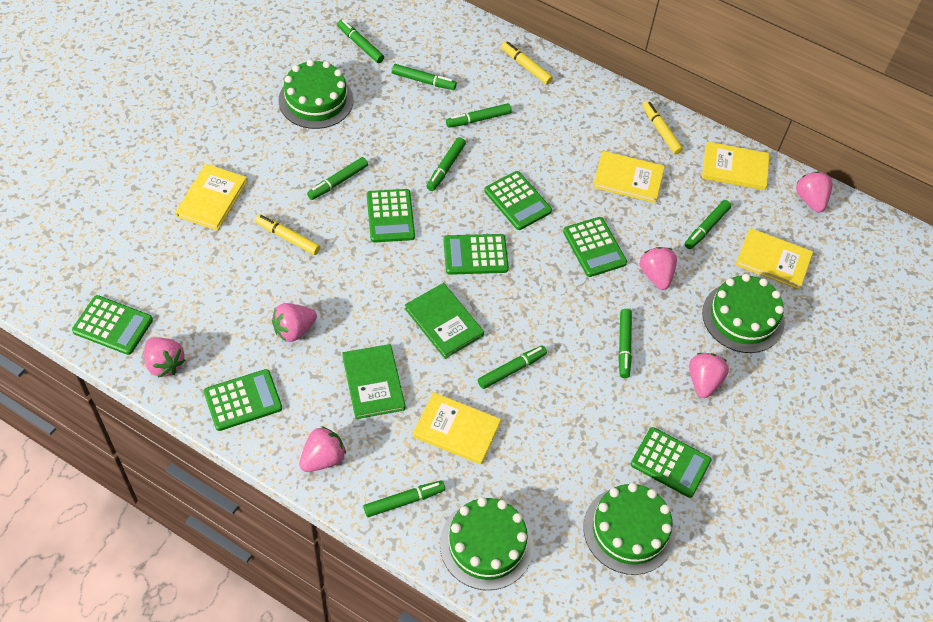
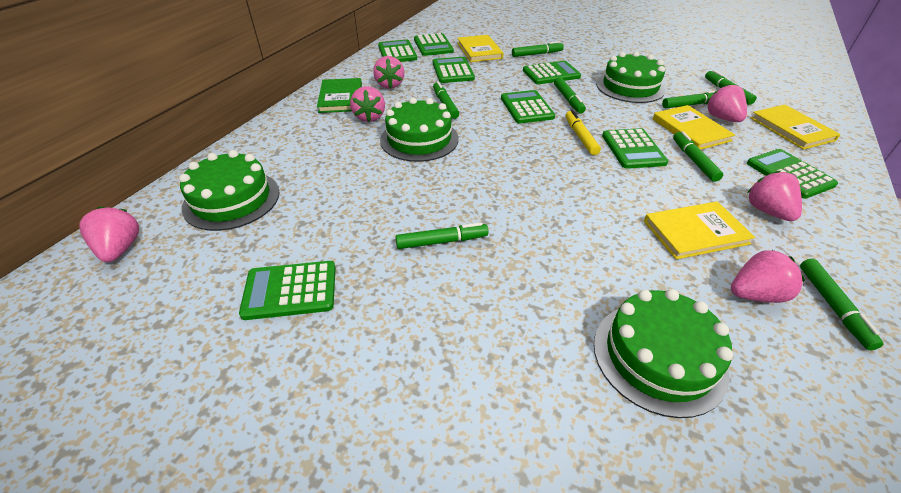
green book: [342,344,405,419] [405,283,484,359] = 2 -> [317,78,362,113] = 1
green calculator: [72,295,153,355] [204,369,282,431] [367,189,415,243] [444,234,509,275] [484,171,552,230] [563,217,627,277] [631,427,711,498] = 7 -> [239,261,336,320] [378,40,417,62] [414,33,454,56] [433,57,475,83] [501,90,555,123] [523,61,581,84] [602,128,668,169] [747,149,838,199] = 8
green marker: [307,157,368,200] [337,19,384,63] [364,480,445,517] [392,64,457,90] [427,137,466,191] [446,103,512,128] [478,346,547,389] [618,309,632,378] [685,200,731,249] = 9 -> [396,223,488,249] [433,81,459,119] [512,41,564,57] [554,77,586,113] [662,90,717,108] [673,131,723,182] [705,70,757,105] [800,258,883,350] = 8
yellow book: [175,164,247,231] [413,392,501,465] [593,151,665,203] [702,142,770,190] [735,228,813,289] = 5 -> [457,35,504,62] [644,201,755,259] [653,105,735,150] [751,105,841,150] = 4
yellow marker: [255,214,320,255] [501,41,553,85] [643,101,683,155] = 3 -> [565,110,601,155] = 1

